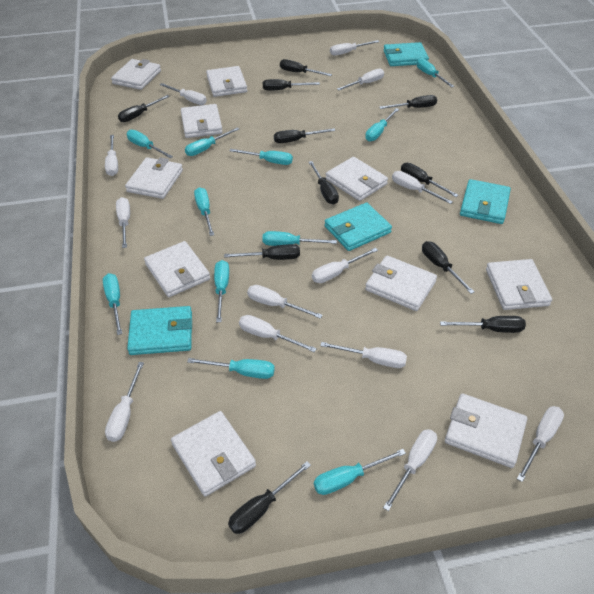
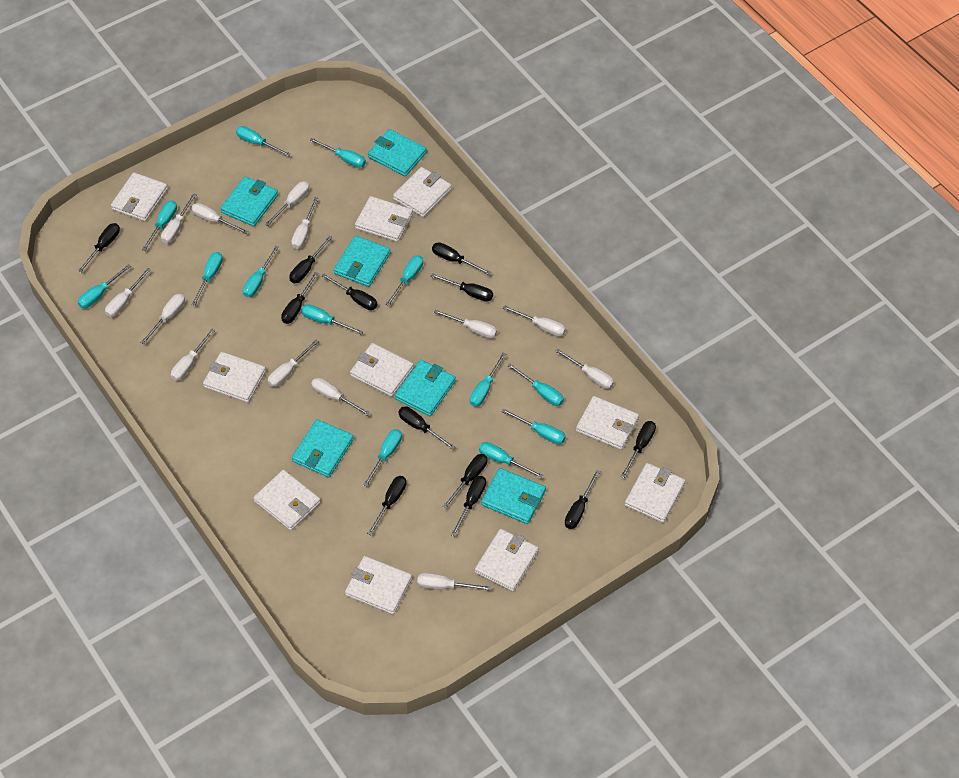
black screwdriver: [118,95,170,122] [224,244,300,260] [228,461,311,534] [263,79,320,91] [274,128,335,143] [280,59,332,76] [309,161,339,204] [379,95,437,109] [401,163,459,197] [422,241,474,294] [440,316,526,333] = 11 -> [78,223,120,273] [281,272,319,324] [289,236,333,283] [322,274,377,310] [367,476,406,535] [398,407,455,450] [430,273,493,302] [432,242,491,275] [443,454,487,509] [451,476,486,536] [565,470,600,529] [621,421,656,478] = 12
turquoise screwdriver: [103,273,122,335] [127,130,173,158] [185,127,239,156] [187,358,275,379] [194,187,214,236] [214,260,229,322] [230,149,293,165] [262,231,337,246] [314,449,406,495] [365,108,399,141] [417,58,454,88] = 11 -> [78,264,131,308] [142,200,177,251] [191,252,223,306] [236,126,291,157] [243,246,279,297] [301,304,363,335] [310,138,366,168] [363,429,402,487] [386,255,423,306] [470,353,506,407] [479,442,544,479] [501,409,566,444] [507,363,564,406] = 13
turquoise wallet: [127,306,192,355] [325,203,392,251] [384,42,429,66] [460,179,511,224] = 4 -> [221,177,278,226] [292,419,354,478] [334,235,391,287] [368,129,427,176] [395,360,456,416] [481,468,546,524] = 6

